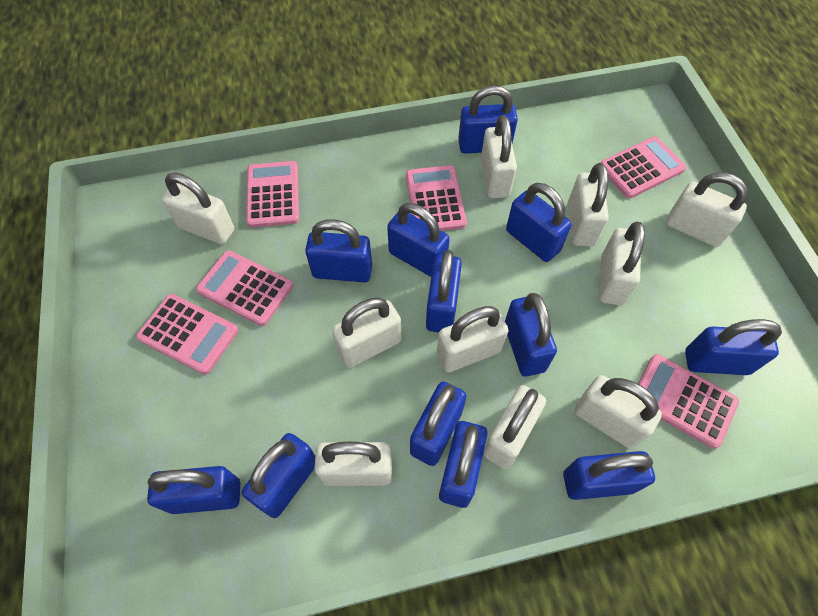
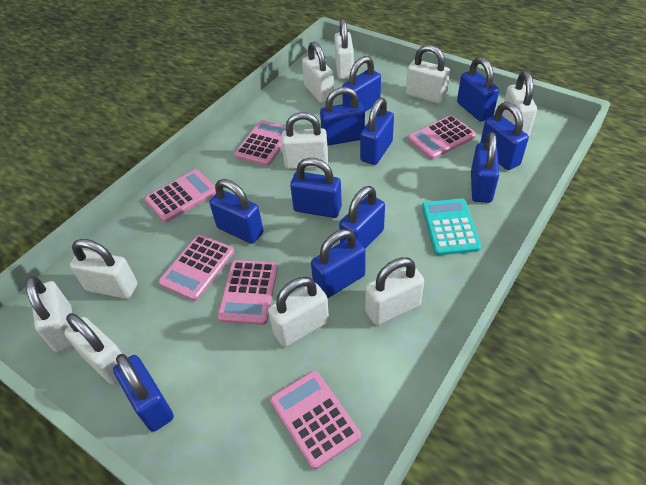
blue padlock: [147,466,240,514] [242,433,315,518] [305,219,372,282] [387,203,450,277] [410,382,467,466] [426,250,462,332] [439,421,487,508] [458,85,518,153] [505,293,557,377] [506,183,572,262] [563,451,655,500] [685,319,782,375] = 12 -> [113,354,174,432] [209,179,263,244] [290,158,342,218] [311,229,366,298] [320,87,365,146] [339,186,385,249] [342,56,381,112] [360,98,394,165] [457,57,499,122] [471,132,499,203] [480,102,529,170] = 11
turquoise calculator: none = 0 -> [422,199,481,255] = 1

